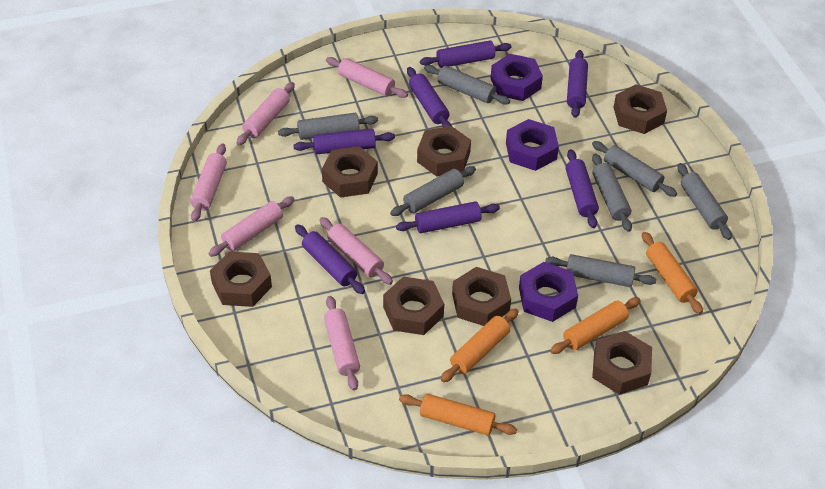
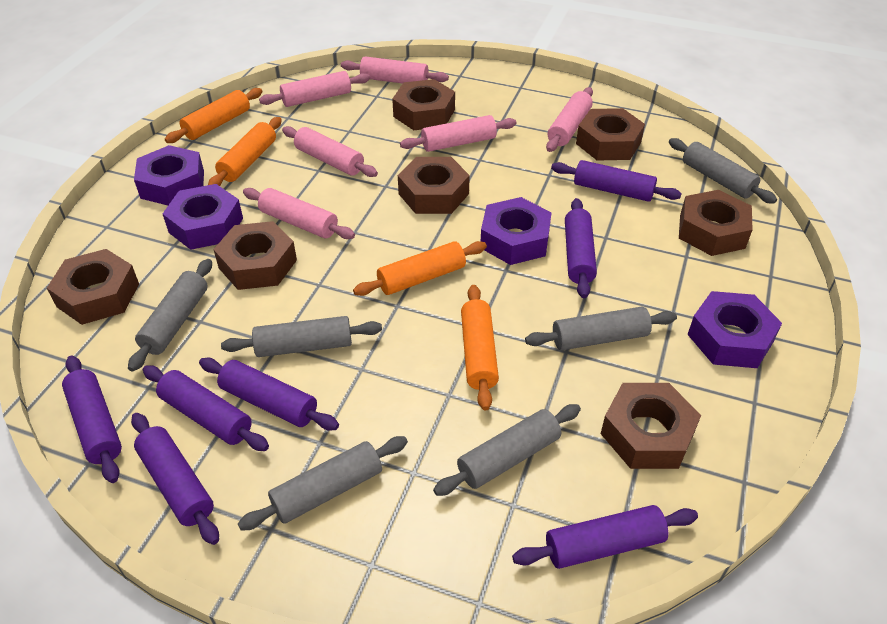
grey rolling pin: [278,113,378,140] [390,166,476,216] [424,65,510,105] [545,254,656,287] [592,141,677,197] [592,153,632,232] [677,163,732,240] = 7 -> [128,259,212,372] [221,316,382,357] [238,436,408,531] [433,404,581,496] [525,307,677,350] [669,138,777,204] = 6
purple nut: [491,54,543,101] [506,119,559,171] [519,262,578,322] = 3 -> [134,145,204,205] [163,184,243,250] [481,197,552,265] [687,291,782,368] = 4

